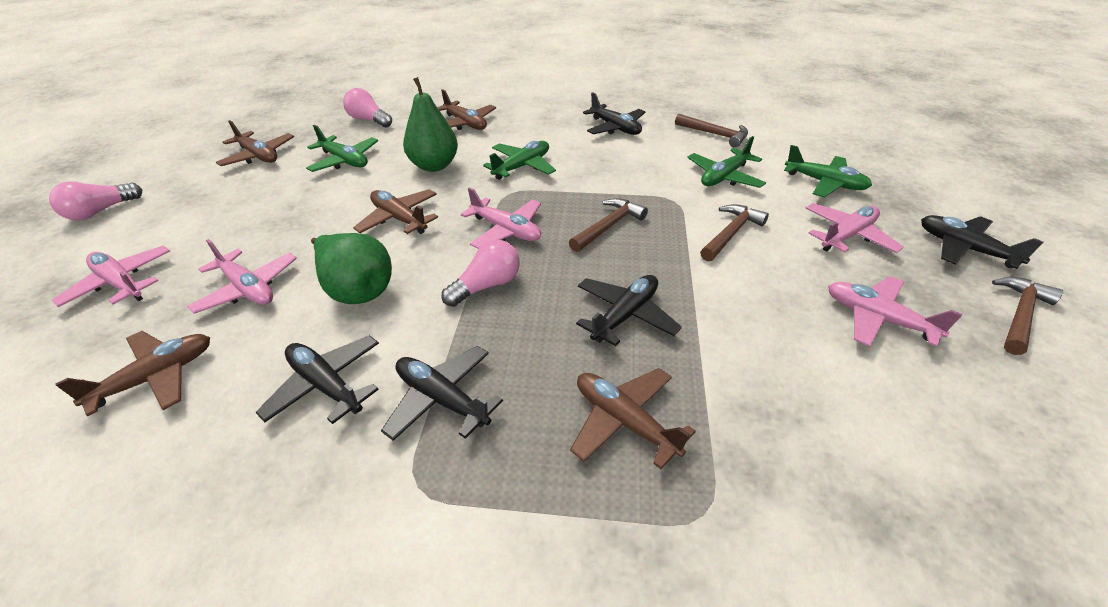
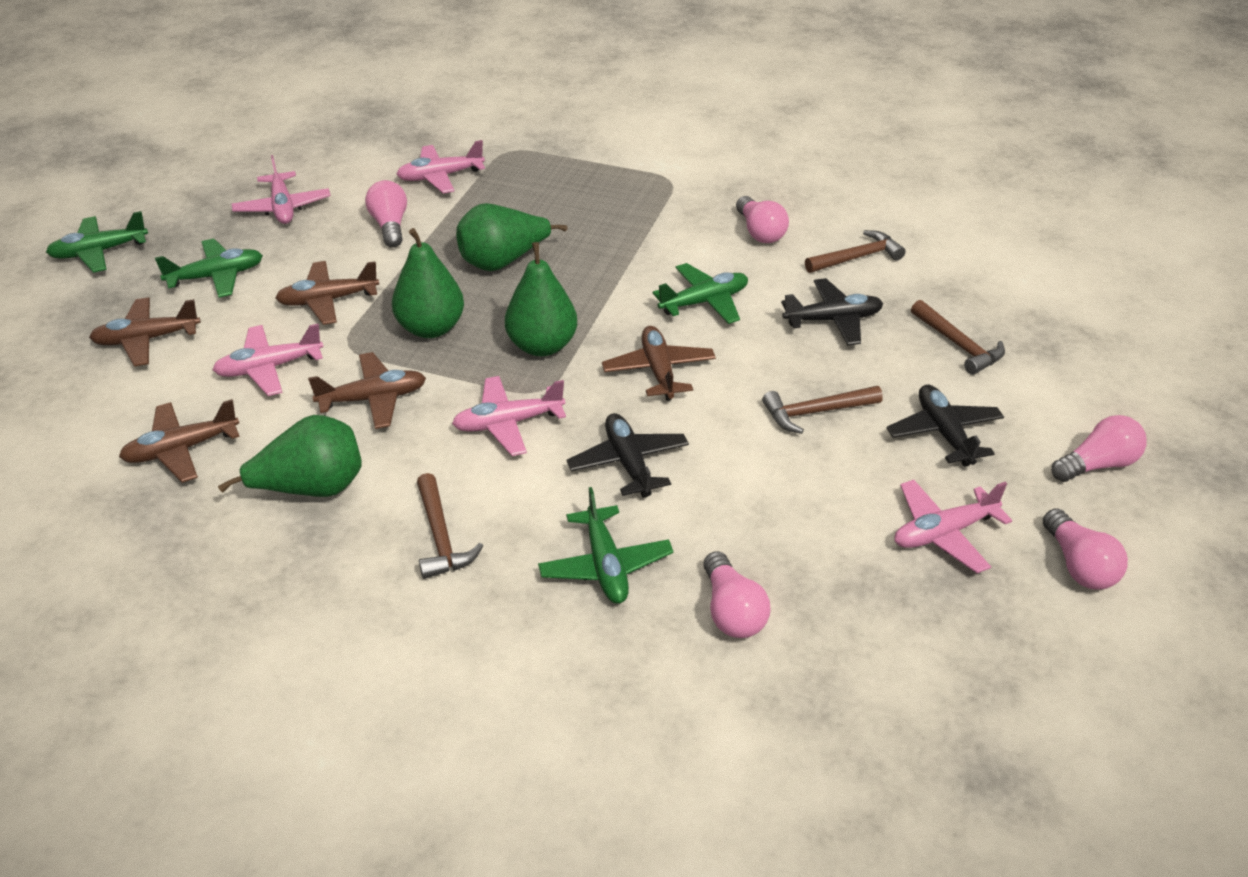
black plane: [255,335,379,424] [381,346,503,441] [576,275,682,346] [583,92,645,135] [921,215,1043,269] = 5 -> [567,413,689,498] [781,278,883,345] [887,385,1004,466] = 3
green pear: [311,233,392,304] [403,77,458,172] = 2 -> [218,415,362,497] [392,228,464,338] [456,203,568,271] [505,242,577,356] = 4
pink light bulb: [49,181,142,220] [343,88,392,128] [442,240,520,307] = 3 -> [365,180,407,247] [703,551,771,638] [736,196,789,243] [1043,508,1128,590] [1052,415,1147,482] = 5

